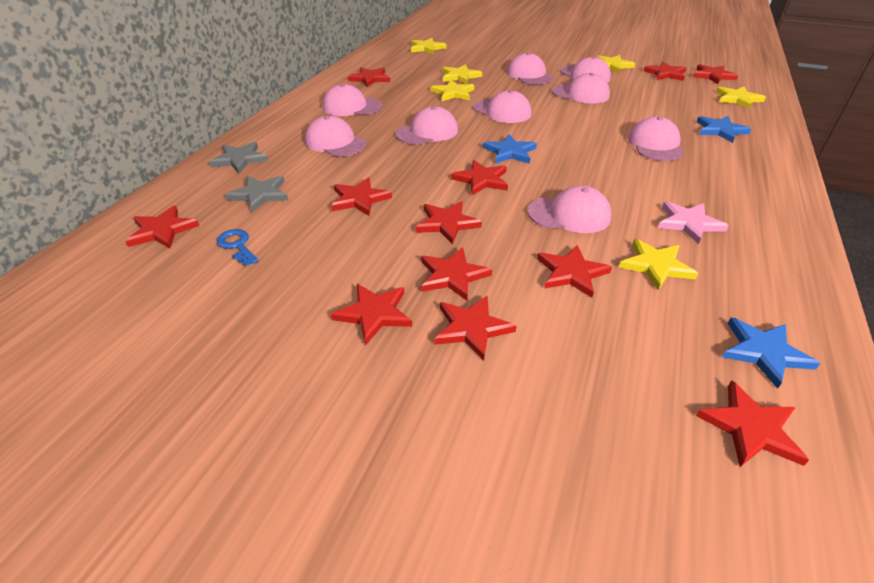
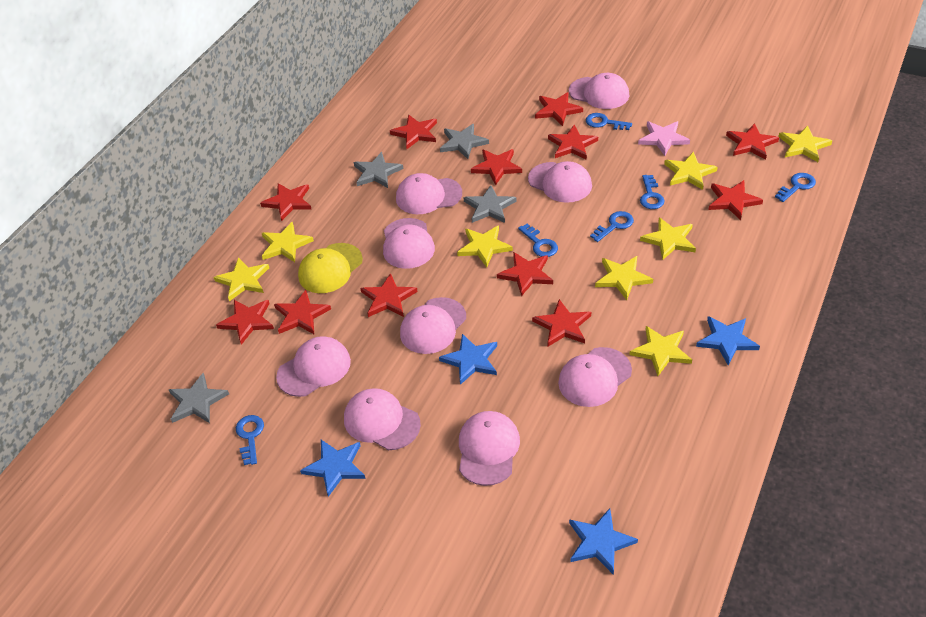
blue key: [217,229,259,266] = 1 -> [236,415,264,465] [518,224,558,257] [586,113,632,130] [590,211,634,242] [640,175,664,209] [775,173,816,202] = 6
blue star: [483,134,537,164] [697,116,751,143] [722,317,820,389] = 3 -> [300,440,365,497] [439,334,497,385] [569,509,638,575] [696,316,760,365] = 4
grey star: [209,142,268,173] [225,176,288,212] = 2 -> [168,373,229,423] [354,152,403,188] [440,124,489,159] [463,185,517,223] = 4
yellow cap: none = 0 -> [298,243,363,293] = 1
yellow star: [411,38,447,54] [431,80,474,101] [442,64,482,84] [596,55,635,73] [619,239,698,290] [716,86,766,109] = 6 -> [213,257,269,301] [262,222,314,262] [457,225,513,267] [595,256,653,300] [629,326,692,376] [640,217,696,260] [664,152,718,190] [778,125,832,162] = 8

